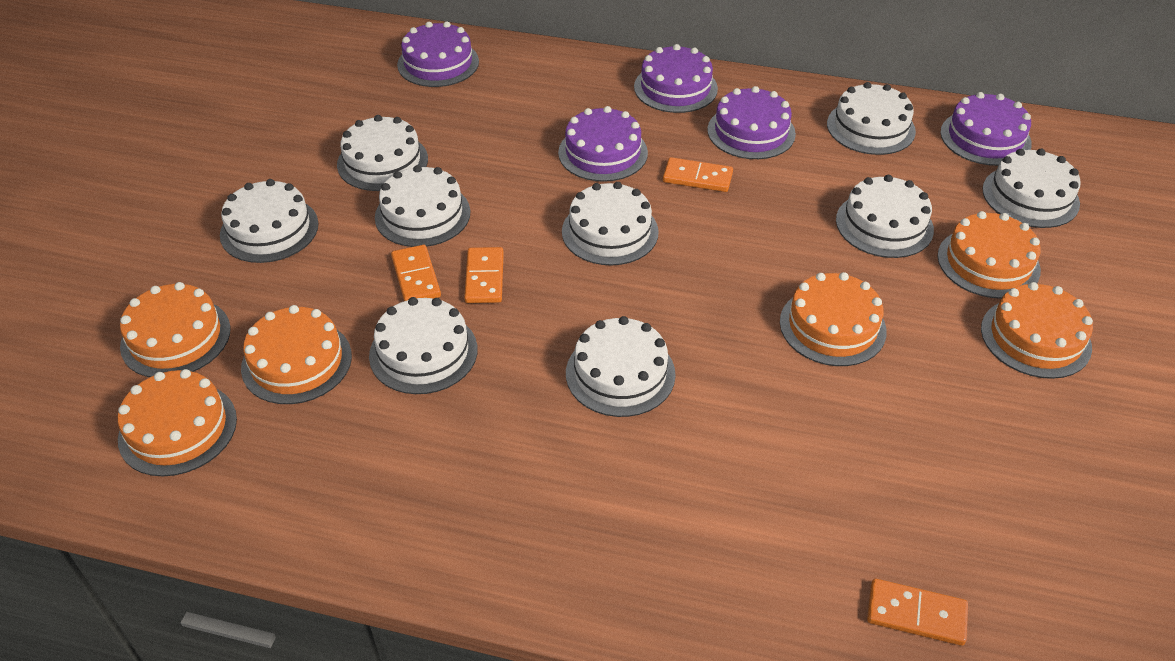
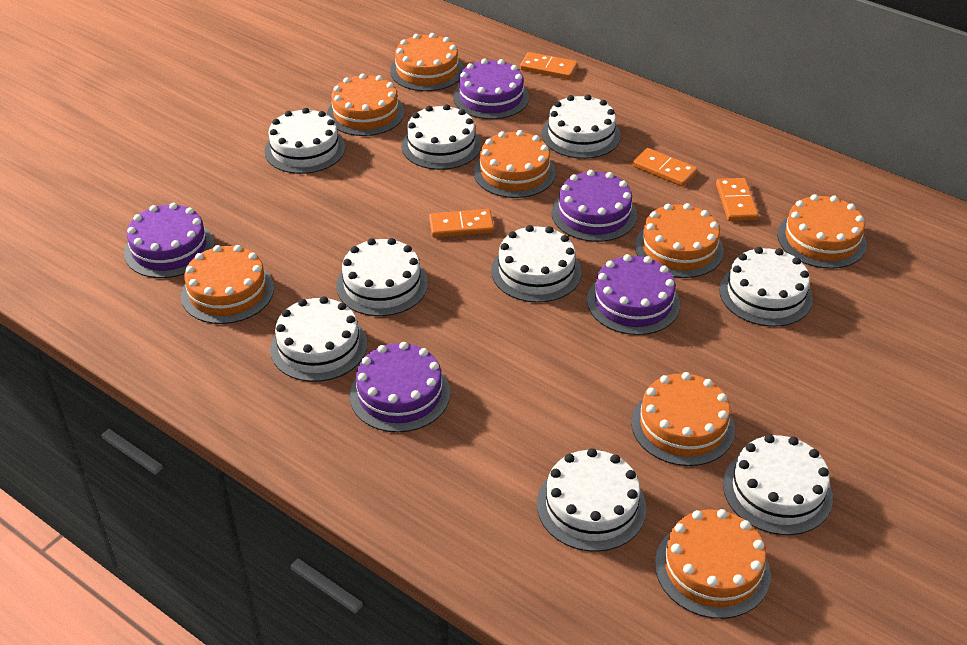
orange cake: [118,369,237,476] [120,282,230,377] [241,305,352,404] [780,272,887,366] [938,211,1041,299] [981,282,1093,379] = 6 -> [181,245,274,324] [327,73,405,136] [390,33,464,91] [473,130,556,198] [631,372,735,466] [635,203,724,278] [655,509,771,619] [777,194,867,269] = 8

